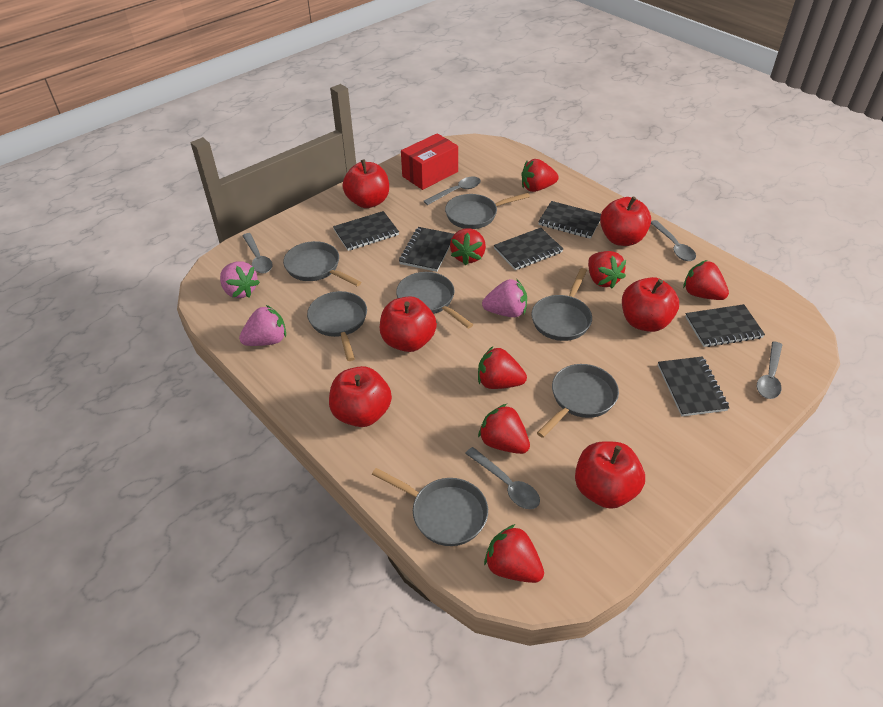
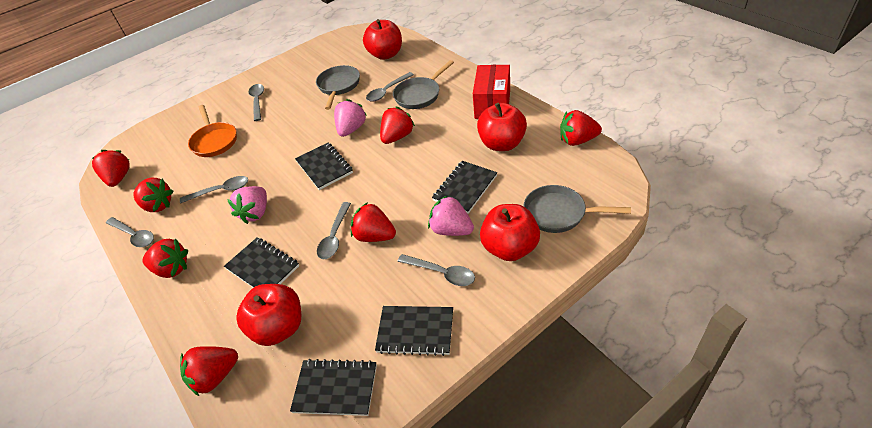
black notebook: [333,211,399,251] [399,227,454,272] [494,228,563,270] [538,201,601,239] [658,357,730,416] [685,304,765,347] = 6 -> [224,237,299,288] [290,359,377,416] [295,143,353,190] [375,306,453,356] [432,161,497,214] = 5
grey pan: [283,241,361,286] [307,291,367,361] [372,468,488,546] [396,272,473,329] [445,193,530,229] [531,268,592,341] [537,364,619,438] = 7 -> [316,65,360,110] [393,60,454,109] [524,185,631,233] = 3
grey spoon: [242,233,273,274] [424,177,481,205] [465,447,540,509] [651,220,696,261] [757,341,782,399] = 5 -> [106,217,154,247] [180,176,248,203] [249,84,264,121] [317,202,351,259] [366,72,414,102] [397,254,475,286] = 6
orange pan: none = 0 -> [188,105,237,157] = 1
red apple: [329,366,392,427] [343,159,389,208] [380,296,437,352] [575,441,645,509] [600,197,651,246] [622,277,679,332] = 6 -> [236,284,301,346] [363,19,402,60] [477,103,527,151] [480,204,540,261] = 4

